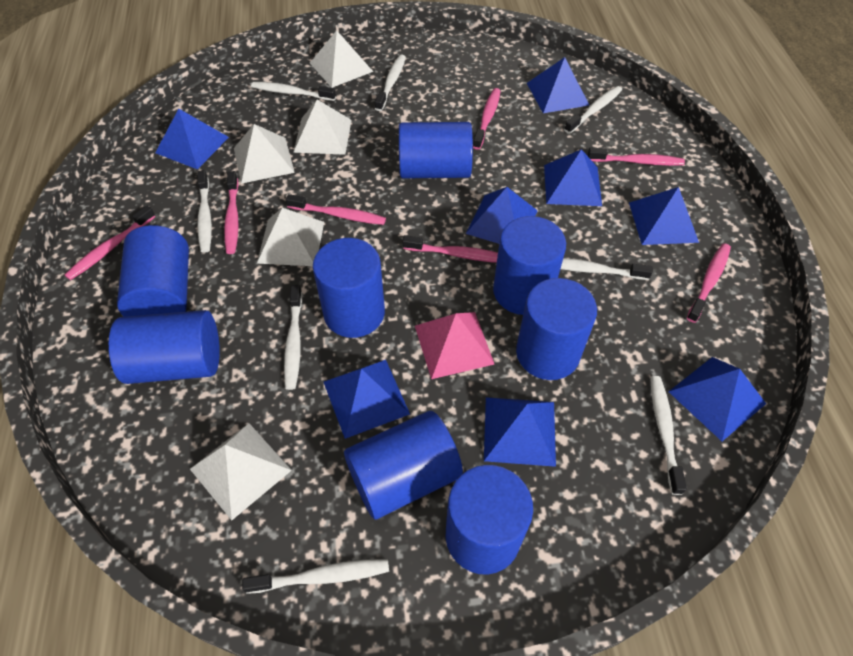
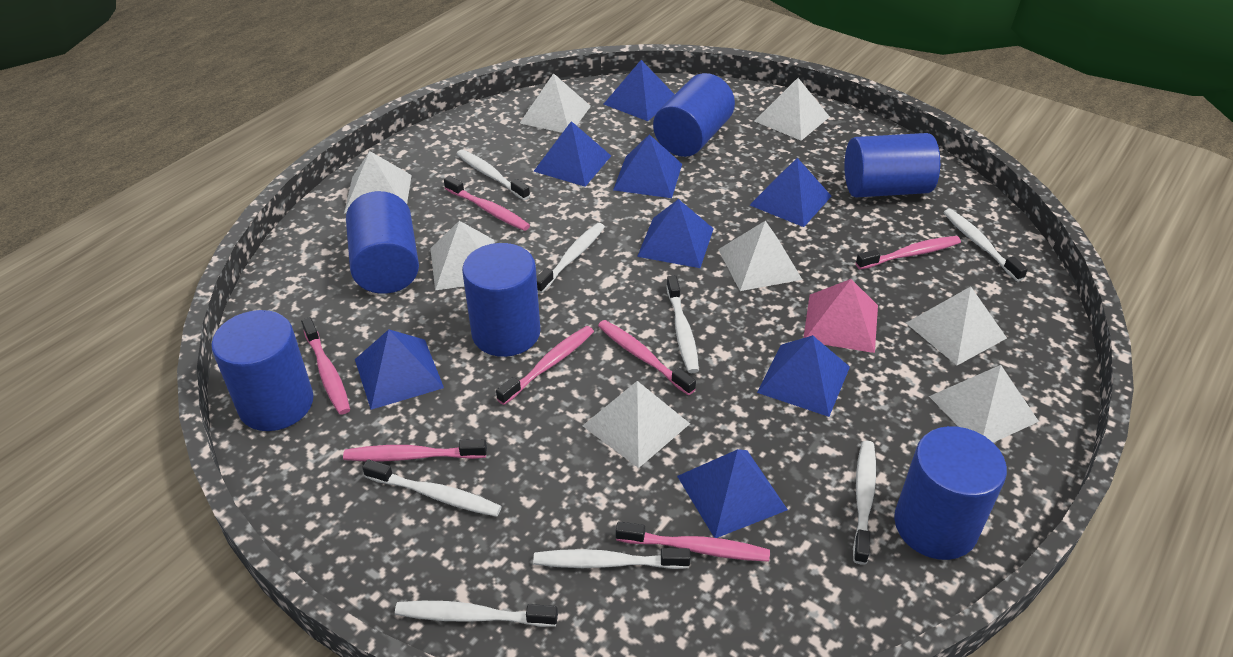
blue cylinder: [109,310,220,384] [117,225,189,317] [313,238,385,338] [344,411,463,520] [399,122,473,179] [446,465,533,575] [493,216,566,315] [516,278,597,380] = 8 -> [211,310,313,431] [346,191,419,294] [462,243,541,357] [653,73,735,157] [844,133,940,198] [894,426,1007,560] = 6
white pyramid: [190,423,292,520] [234,124,295,184] [257,208,324,266] [293,100,352,155] [310,31,373,88] = 5 -> [344,151,412,213] [430,221,495,290] [520,73,591,133] [583,381,690,468] [718,220,802,291] [755,78,830,141] [906,287,1007,365] [929,365,1039,443] = 8

